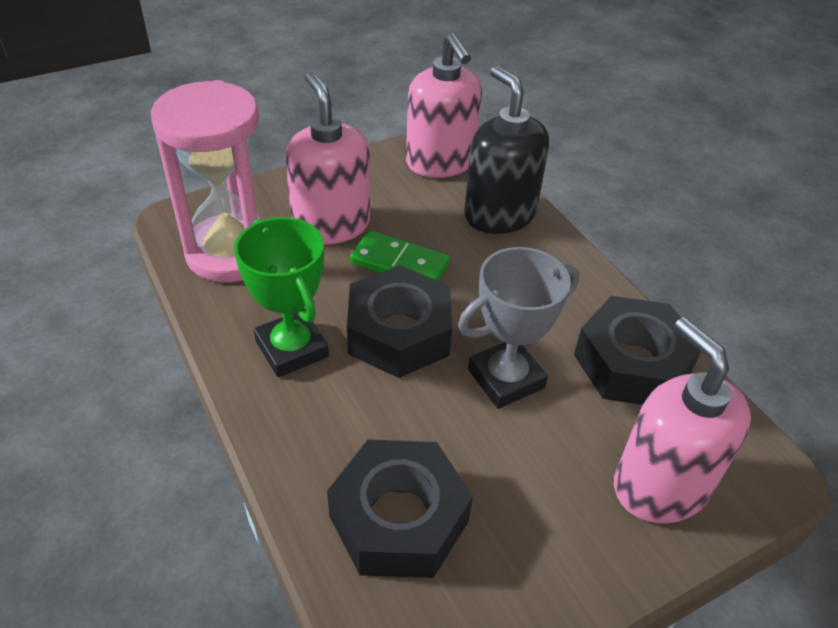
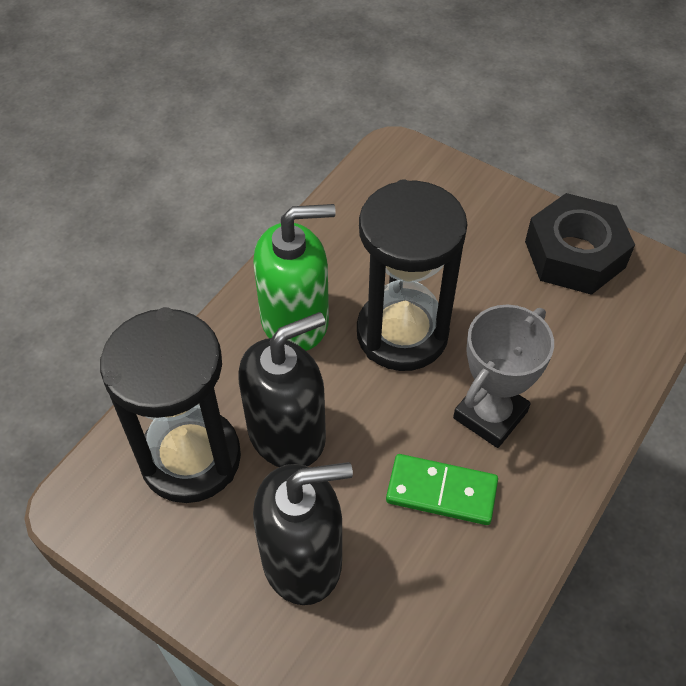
black hourglass: none = 0 -> [100,307,241,503] [357,179,467,371] = 2
black nut: [327,439,473,578] [347,265,452,378] [574,296,701,405] = 3 -> [525,193,635,295] = 1
black soap dispenser: [464,66,549,234] = 1 -> [238,312,326,467] [253,462,353,605] = 2
green soap dispenser: none = 0 -> [253,204,336,351] = 1
green trophy: [234,217,329,377] = 1 -> none = 0
pink hourglass: [151,80,261,282] = 1 -> none = 0
pink soap dispenser: [285,72,370,245] [406,33,482,178] [614,317,751,524] = 3 -> none = 0

